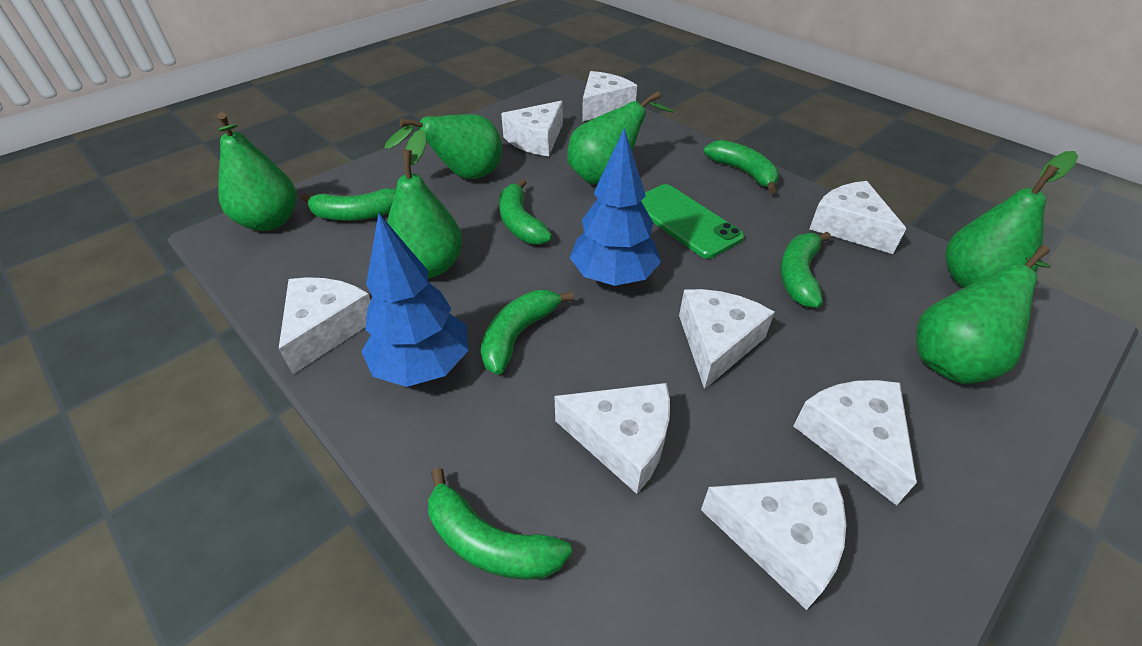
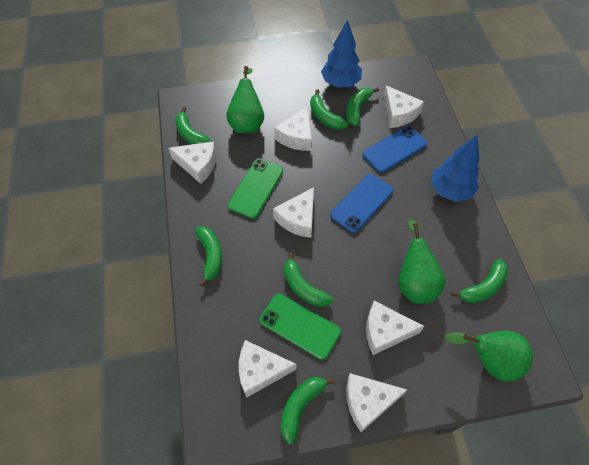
blue phone: none = 0 -> [330,174,393,233] [362,126,427,173] = 2
green banana: [301,188,396,221] [428,467,572,580] [481,290,574,375] [499,179,552,244] [704,140,779,193] [780,232,831,308] = 6 -> [175,107,212,144] [195,226,222,287] [281,377,335,445] [284,252,333,307] [310,89,348,130] [346,88,379,126] [451,259,508,303] = 7
green pear: [217,112,296,231] [384,114,502,179] [387,129,463,278] [567,91,674,185] [916,245,1051,384] [945,151,1078,288] = 6 -> [226,66,264,133] [398,219,446,304] [444,331,533,381] = 3
green phone: [641,184,744,259] = 1 -> [228,159,283,219] [259,294,341,360] = 2
white cheese: [279,277,371,374] [501,101,563,156] [554,383,670,494] [582,71,637,122] [679,289,775,389] [701,477,846,610] [793,380,917,506] [809,181,906,254] = 8 -> [168,141,216,184] [239,340,296,398] [273,187,314,238] [274,106,312,151] [346,373,407,432] [366,301,424,355] [383,85,424,128] = 7

